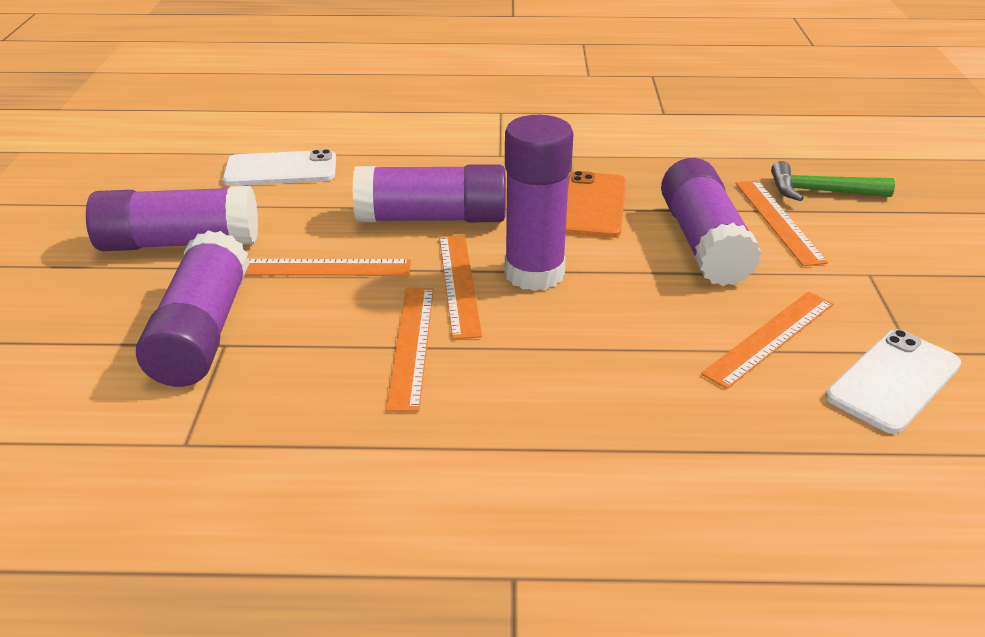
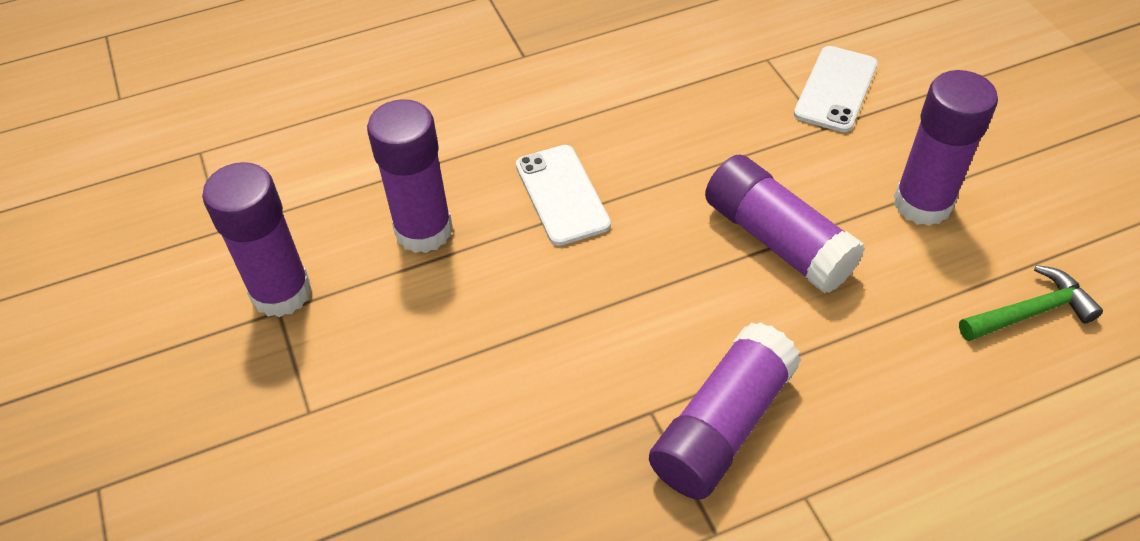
orange phone: [566,171,626,238] = 1 -> none = 0
orange ruler: [245,259,411,276] [386,288,434,412] [439,235,482,339] [701,292,834,389] [736,180,828,266] = 5 -> none = 0

